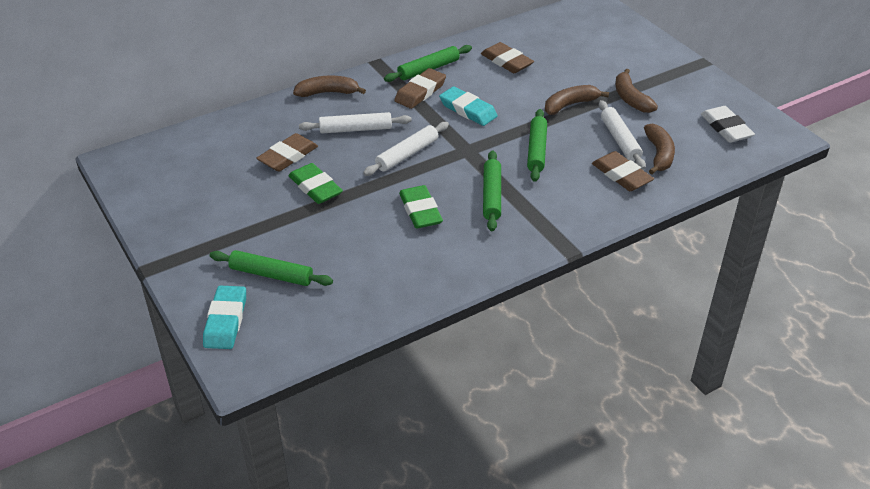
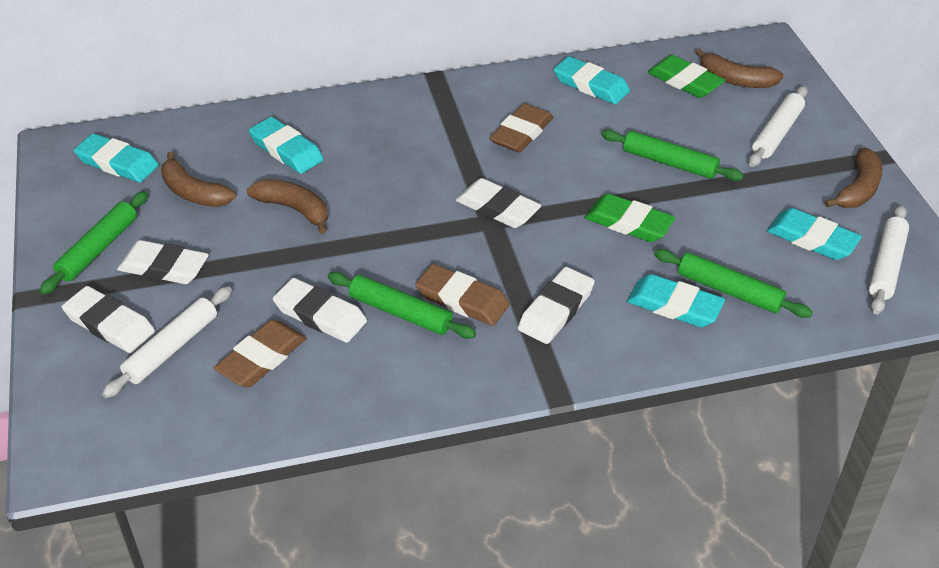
brown eraser: [256,133,318,172] [394,68,446,109] [481,42,534,73] [592,151,654,191] = 4 -> [214,319,306,387] [415,264,510,326] [489,103,554,153] = 3
turquoise eraser: [203,286,246,349] [439,87,498,126] = 2 -> [74,133,159,182] [249,117,324,174] [554,56,630,104] [627,274,725,327] [767,208,862,260] = 5
white eraser: [701,106,755,143] = 1 -> [62,286,155,353] [117,240,209,284] [273,278,367,343] [456,178,541,228] [518,267,595,344] = 5

